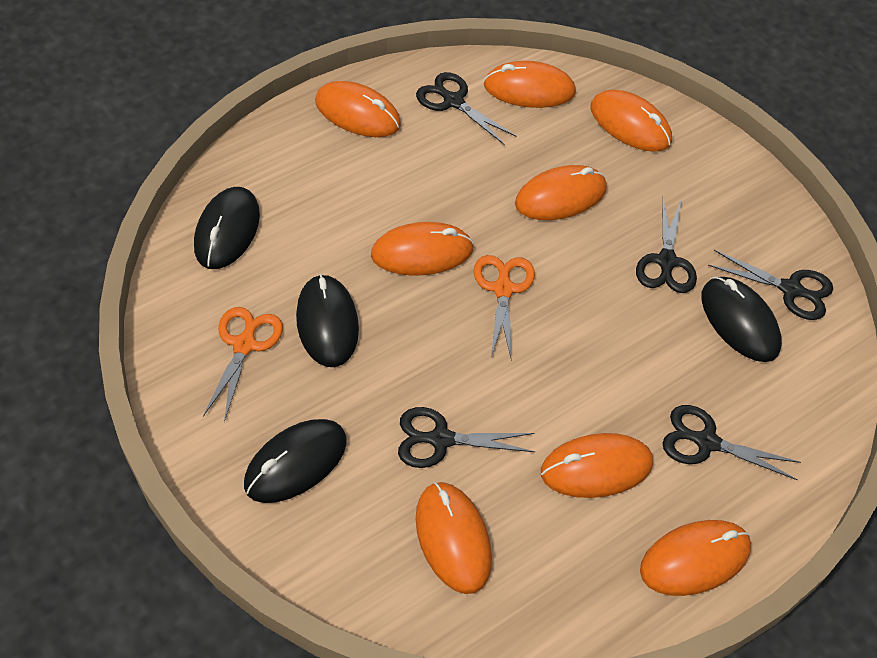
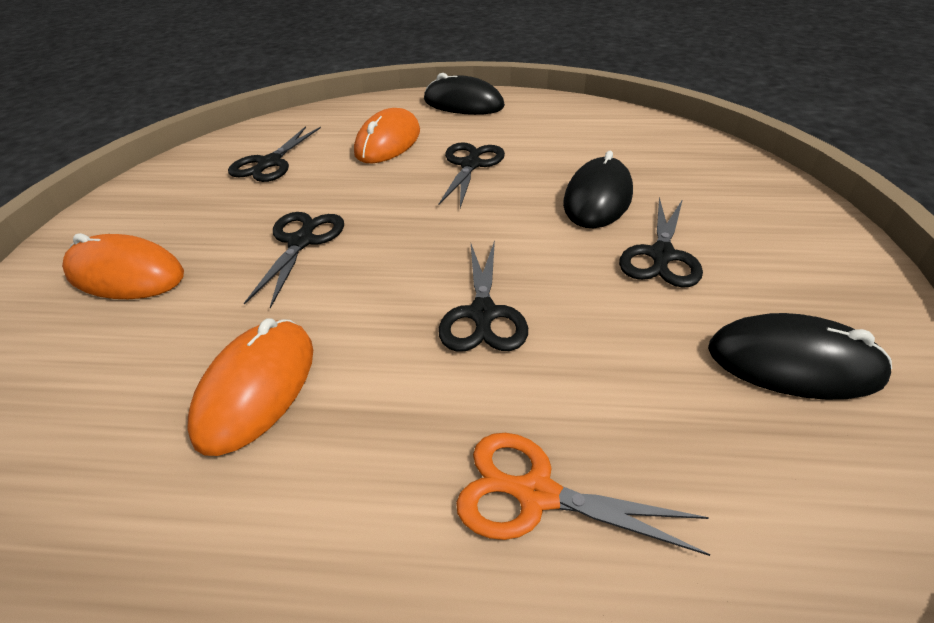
black mouse: [194,187,260,269] [244,419,347,503] [296,274,359,367] [701,277,782,362] = 4 -> [424,73,505,115] [563,151,633,228] [708,313,892,400] = 3
orange mouse: [315,81,401,137] [371,222,474,276] [416,482,492,594] [484,61,576,108] [515,165,607,220] [541,433,653,498] [591,90,672,152] [640,520,751,596] = 8 -> [62,233,184,299] [188,318,313,456] [354,108,420,163] = 3
orange scissors: [203,307,283,422] [473,255,535,361] = 2 -> [456,433,711,556] = 1

